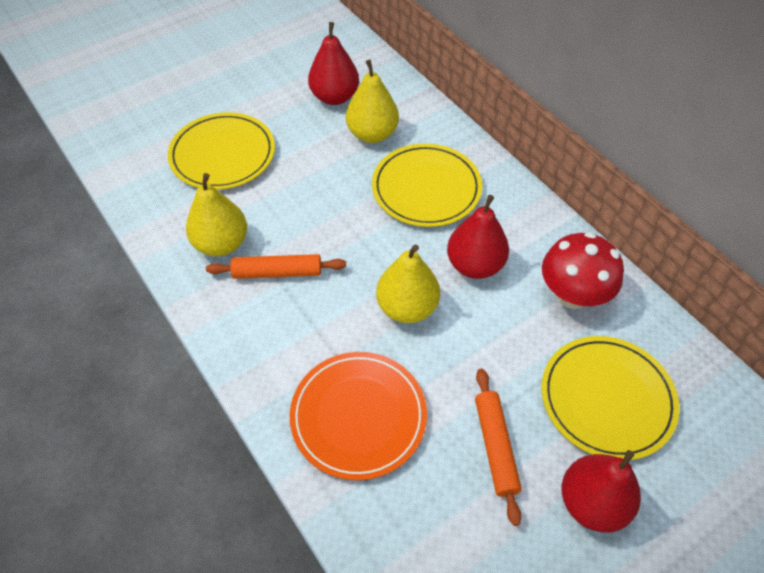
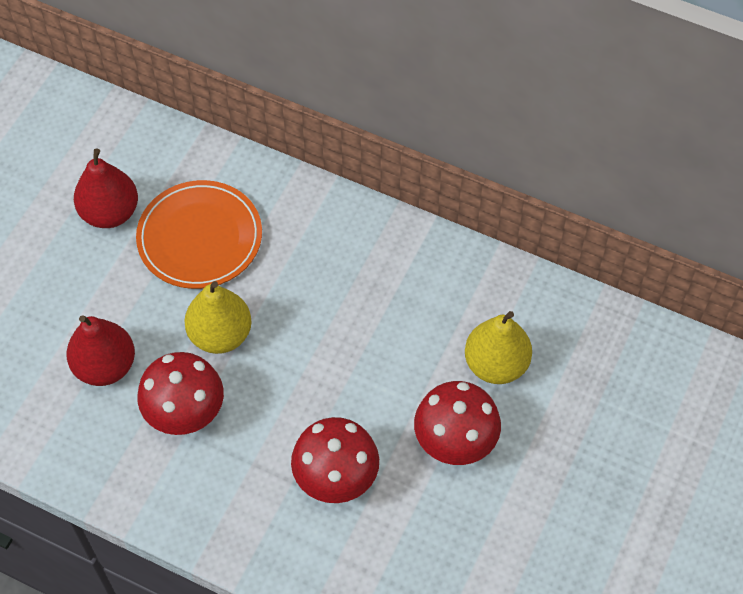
orange rolling pin: [206,254,346,279] [475,369,522,526] = 2 -> none = 0
red mushroom: [542,232,624,309] = 1 -> [137,352,224,435] [291,417,379,503] [414,381,501,465] = 3
red pear: [308,22,359,105] [447,195,509,279] [562,450,641,533] = 3 -> [66,315,135,386] [74,148,138,228] = 2
yellow pear: [186,173,247,256] [346,59,399,143] [376,244,440,323] = 3 -> [185,281,252,354] [465,311,532,384] = 2
yellow plate: [168,112,275,190] [372,144,482,227] [541,336,680,460] = 3 -> none = 0

